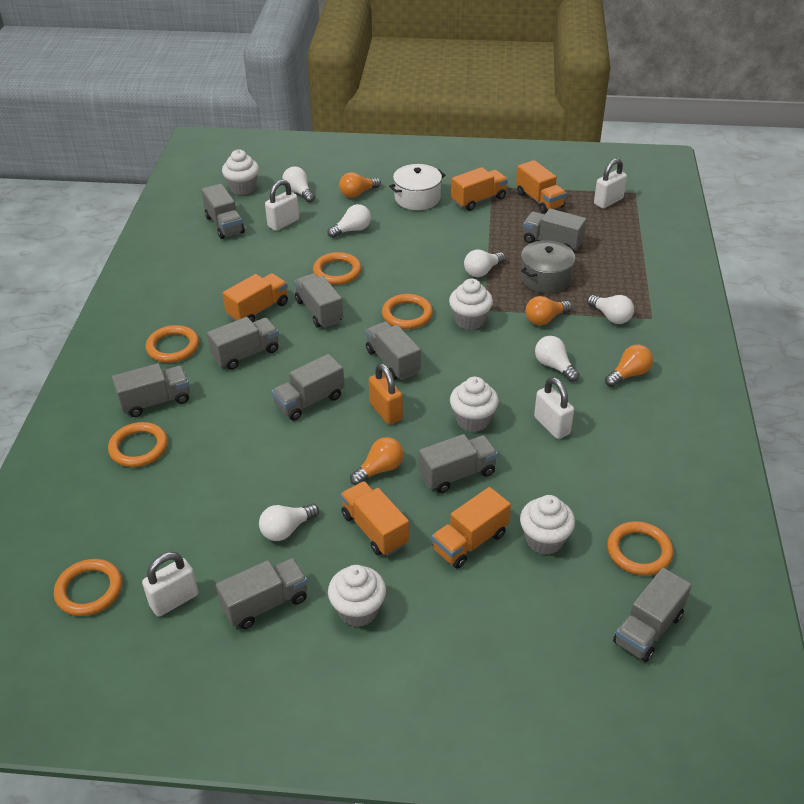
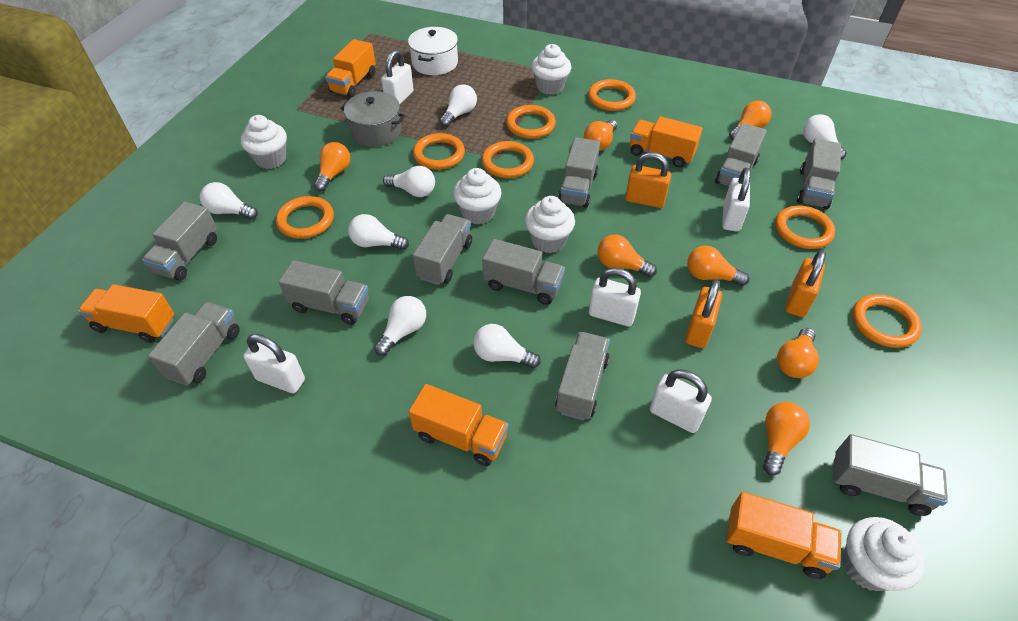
orange light bulb: [339,172,381,198] [350,437,404,485] [526,296,572,325] [605,345,653,387] = 4 -> [314,142,350,192] [584,120,617,151] [597,234,657,277] [687,246,749,286] [729,101,771,140] [763,402,810,475] [777,328,819,378] = 7
orange padlock: [369,363,403,425] = 1 -> [625,152,671,208] [685,279,722,348] [785,250,826,317] = 3
orange ring: [54,559,122,616] [108,422,168,467] [146,325,199,363] [313,252,361,285] [382,294,433,329] [607,521,674,576] = 6 -> [276,196,334,239] [413,133,465,170] [482,141,534,178] [506,105,556,139] [588,79,636,111] [775,206,835,249] [852,294,922,348] = 7
white light bulb: [259,503,319,541] [282,166,315,203] [327,204,371,238] [464,249,506,277] [535,336,580,382] [587,295,634,324] = 6 -> [200,182,258,220] [348,214,409,250] [374,296,426,356] [383,166,435,197] [440,84,477,127] [473,324,541,368] [803,114,847,160] = 7
white padlock: [142,552,198,617] [265,179,299,231] [534,377,574,439] [594,158,627,208] = 4 -> [243,334,305,393] [381,50,414,104] [589,268,641,327] [650,369,712,433] [722,167,751,232] = 5

